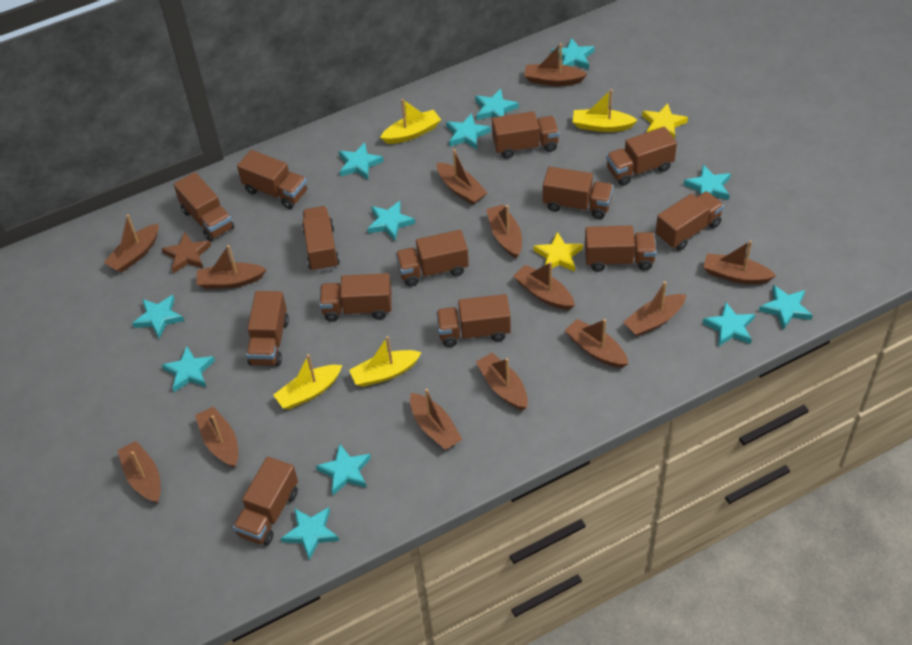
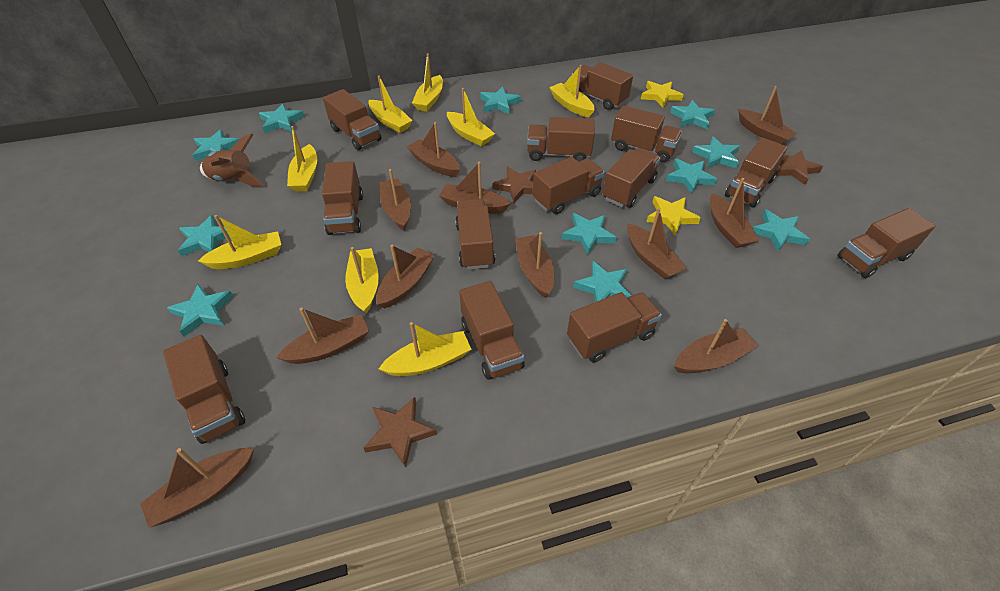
brown boat: [104,215,159,272] [117,441,161,503] [195,406,238,468] [197,245,266,289] [410,389,463,450] [437,149,487,205] [476,353,528,410] [486,204,522,258] [513,262,575,310] [524,43,587,86] [564,319,628,368] [623,281,686,337] [703,241,776,284] = 13 -> [140,448,254,528] [276,308,369,364] [376,244,435,309] [380,169,411,231] [407,122,460,177] [439,162,511,214] [515,232,554,298] [627,208,686,279] [674,319,758,373] [710,178,759,248] [738,86,798,144] = 11
brown rocket: none = 0 -> [200,133,264,186] = 1
brown star: [161,232,211,273] = 1 -> [364,397,437,468] [492,167,536,203] [776,150,823,185] = 3
turquoise star: [132,295,184,338] [162,346,215,392] [281,507,339,560] [316,443,371,495] [339,142,384,180] [367,201,415,241] [446,113,491,149] [475,89,519,120] [551,38,595,69] [684,165,731,200] [703,302,755,347] [759,285,813,330] = 12 -> [167,284,234,337] [178,215,230,256] [193,129,239,161] [259,103,304,133] [480,86,521,115] [561,213,617,255] [573,261,632,302] [666,158,717,194] [670,100,715,129] [692,136,740,169] [753,209,810,252] = 11
yellow boat: [273,354,342,410] [349,336,422,387] [380,99,441,144] [573,89,638,132] = 4 -> [198,215,281,269] [287,126,317,191] [345,247,379,314] [368,75,413,133] [379,322,471,376] [412,53,443,112] [447,88,495,146] [549,65,595,117] = 8

